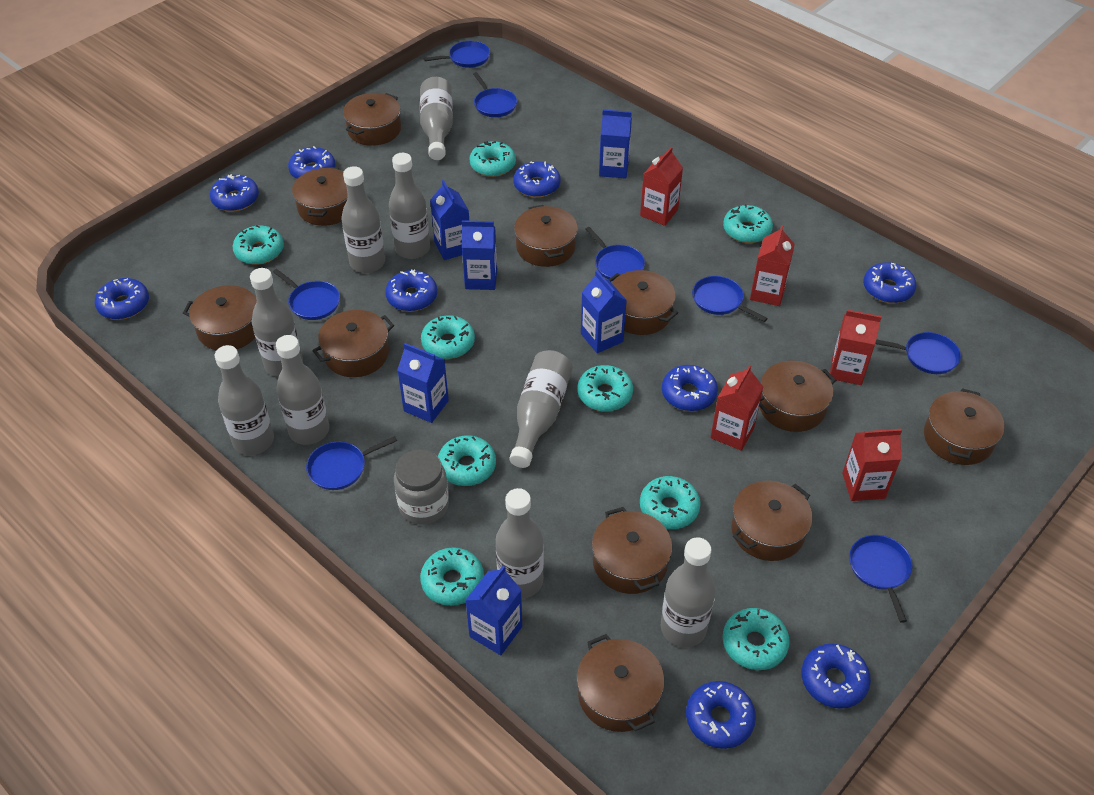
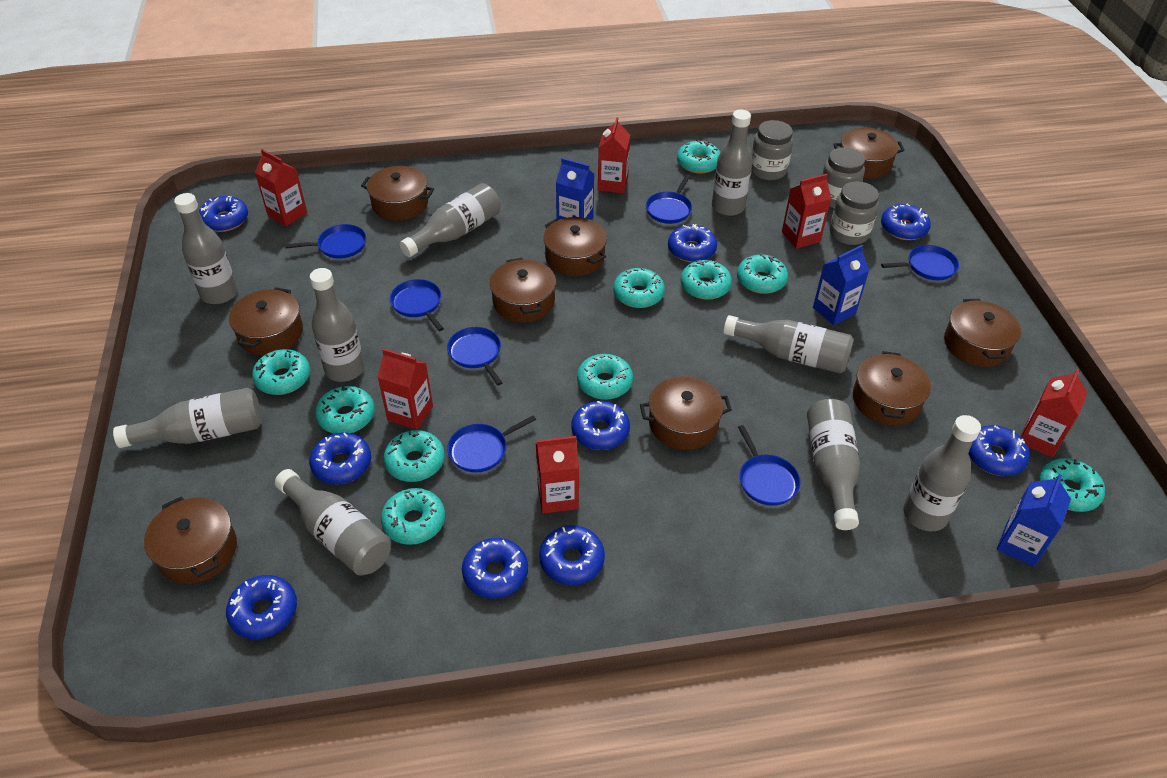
blue carton: [397,343,449,423] [430,180,469,260] [462,220,497,290] [465,566,522,655] [581,270,627,353] [599,109,632,179] = 6 -> [556,158,594,220] [813,245,870,325] [997,474,1071,567] = 3
blue pan: [273,269,340,320] [306,436,397,490] [424,41,490,68] [473,72,517,117] [585,227,645,281] [692,276,768,322] [849,535,912,623] [875,332,961,374] = 8 -> [285,224,366,259] [390,279,444,331] [447,327,503,385] [447,415,536,472] [646,174,692,224] [738,425,800,506] [881,245,959,280] = 7
brown pot: [183,285,257,350] [292,167,348,226] [312,310,394,377] [343,93,401,146] [514,205,578,267] [577,634,664,732] [592,507,672,594] [608,270,678,335] [732,481,812,561] [759,361,836,432] [924,388,1004,465] = 11 -> [144,497,237,584] [229,287,303,355] [361,166,434,221] [490,258,556,322] [543,217,607,276] [640,376,732,450] [833,127,905,179] [853,351,931,425] [944,299,1021,367] = 9
grey jar: [394,449,449,525] = 1 -> [751,120,793,180] [822,147,865,208] [830,181,879,245] = 3
red carton: [640,147,683,226] [710,365,763,451] [750,225,795,306] [829,310,882,385] [842,429,902,501] = 5 -> [255,149,307,226] [377,348,433,430] [536,436,579,514] [598,117,630,193] [782,174,831,249] [1021,369,1087,457] = 6
turquoise donut: [233,225,284,265] [420,547,484,606] [421,315,475,359] [438,435,496,486] [469,141,516,177] [577,365,633,412] [640,476,701,529] [723,204,773,243] [723,608,790,670] = 9 -> [252,349,310,395] [315,386,375,434] [381,488,445,545] [383,430,445,482] [577,354,633,400] [613,268,665,308] [677,140,720,174] [681,260,732,300] [737,253,788,294] [1039,458,1105,512] = 10

